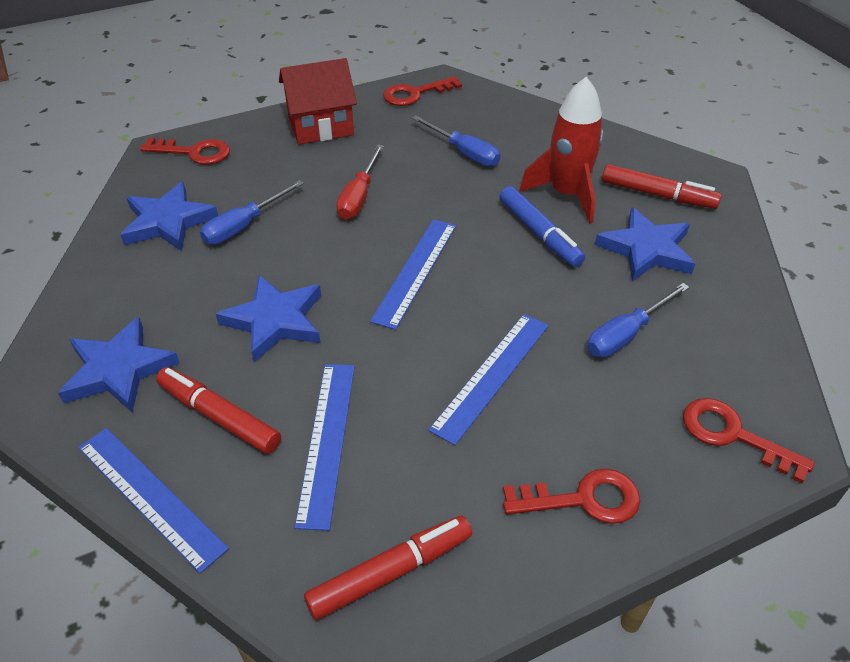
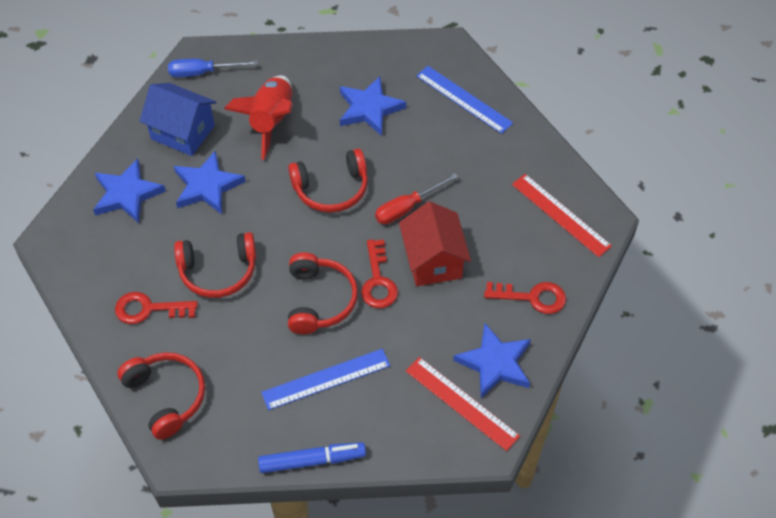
blue house: none = 0 -> [140,83,216,156] = 1
blue ruler: [78,428,229,574] [294,364,355,531] [370,219,456,330] [428,314,549,445] = 4 -> [261,349,390,410] [416,66,513,134] = 2
blue screwdriver: [200,180,304,245] [412,115,500,167] [587,283,690,358] = 3 -> [168,59,258,77] = 1
red headphones: none = 0 -> [117,352,205,440] [174,232,256,298] [288,149,368,213] [288,252,358,334] = 4
red key: [140,138,230,165] [383,76,462,106] [503,468,640,524] [683,398,815,483] = 4 -> [115,292,198,324] [361,239,398,308] [484,282,566,314] = 3
red marker: [156,367,281,454] [304,516,472,620] [602,164,722,209] = 3 -> none = 0
red ruler: none = 0 -> [406,357,520,451] [512,174,612,257] = 2

